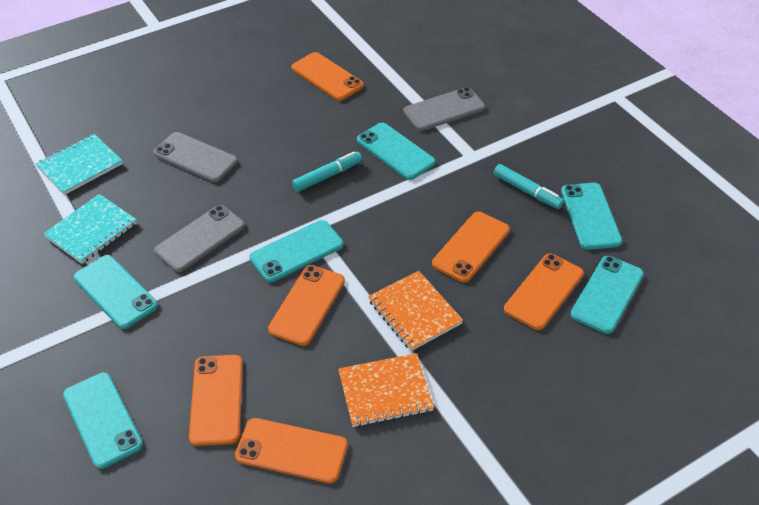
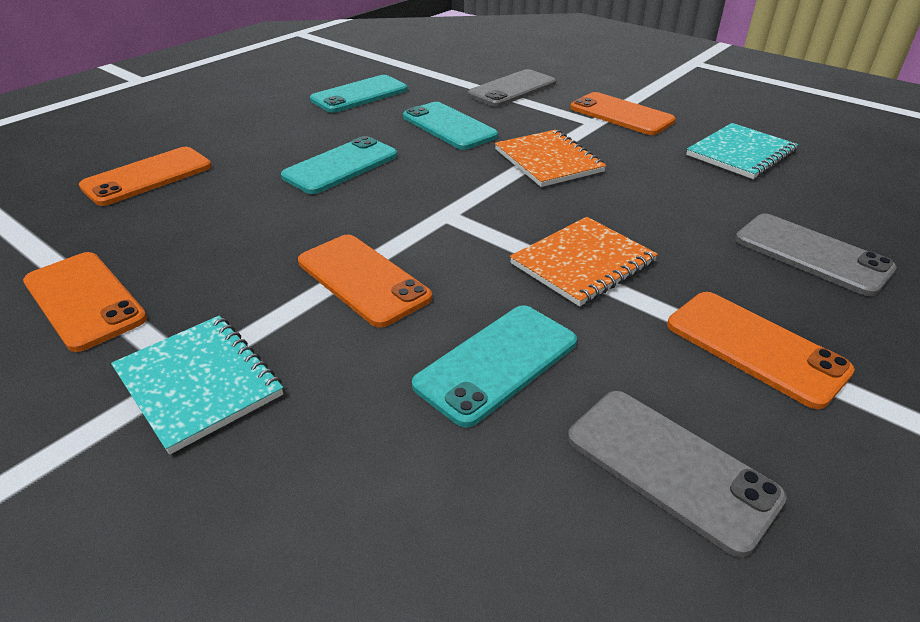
orange phone: [189,355,243,446] [235,418,348,483] [268,265,345,346] [291,52,364,101] [432,212,510,283] [504,254,584,330] = 6 -> [23,252,147,352] [79,147,212,206] [298,234,432,327] [570,92,676,135] [667,292,855,409] = 5
turquoise marker: [292,151,362,192] [494,164,564,209] = 2 -> none = 0
turquoise phone: [63,372,143,469] [74,255,158,329] [250,220,343,282] [357,123,435,180] [561,183,622,250] [570,256,644,334] = 6 -> [281,136,397,194] [310,75,407,113] [403,102,498,150] [412,305,577,428] = 4

